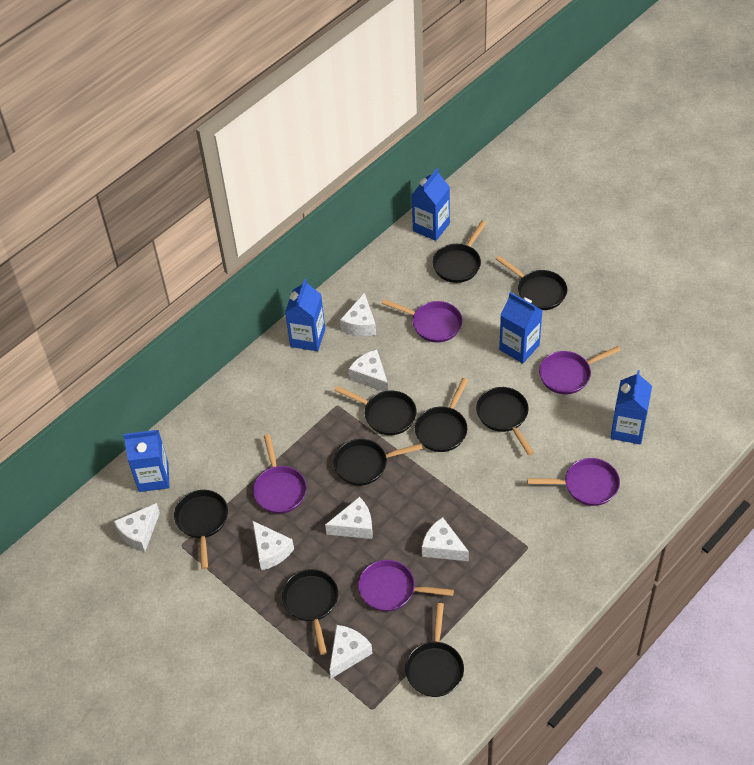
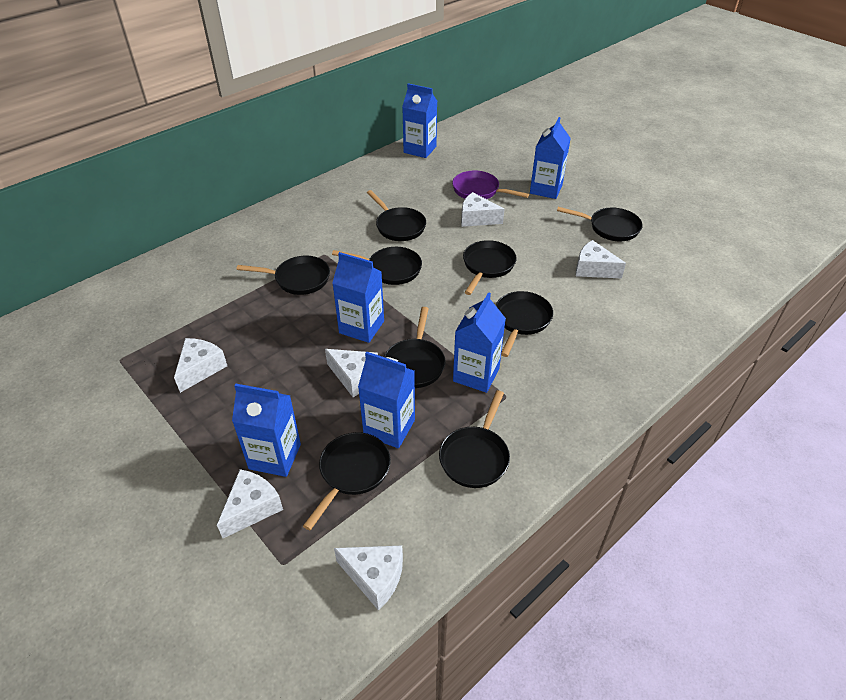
blue carton: [123,430,170,492] [285,279,325,351] [412,168,450,241] [499,292,543,363] [610,370,652,444] = 5 -> [232,383,301,477] [332,252,384,343] [358,351,415,448] [402,83,437,158] [453,292,506,393] [530,117,571,199] = 6
purple pan: [253,434,307,514] [358,560,454,612] [382,299,462,343] [527,458,620,506] [539,346,621,394] = 5 -> [452,171,529,199] = 1
white cheese: [113,503,160,552] [253,521,294,570] [325,497,373,539] [329,625,373,678] [340,293,376,336] [349,349,388,392] [422,517,469,561] = 7 -> [174,338,227,393] [217,469,283,538] [325,349,378,397] [334,546,403,611] [461,192,504,227] [576,240,626,279] = 6

